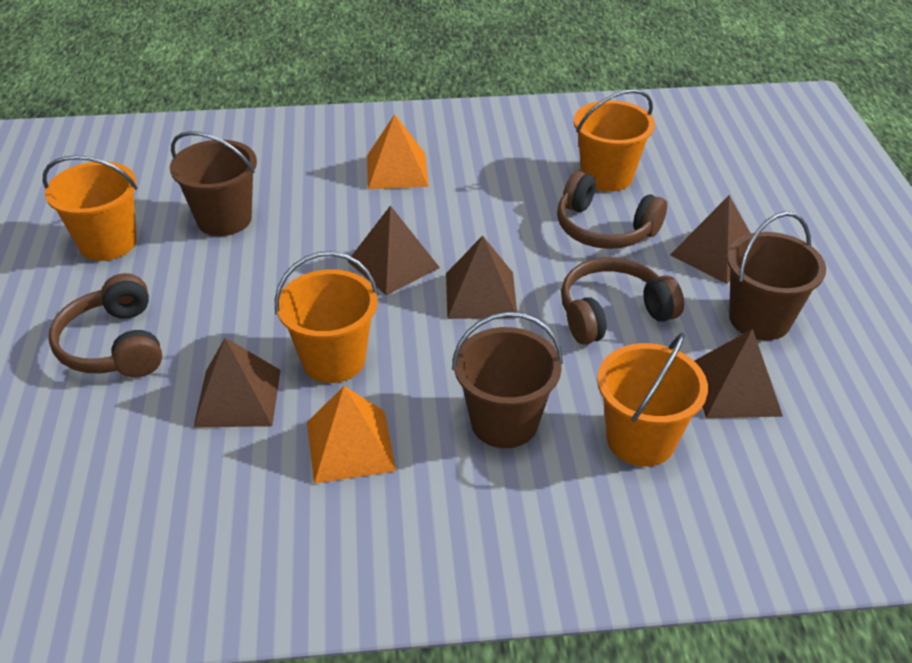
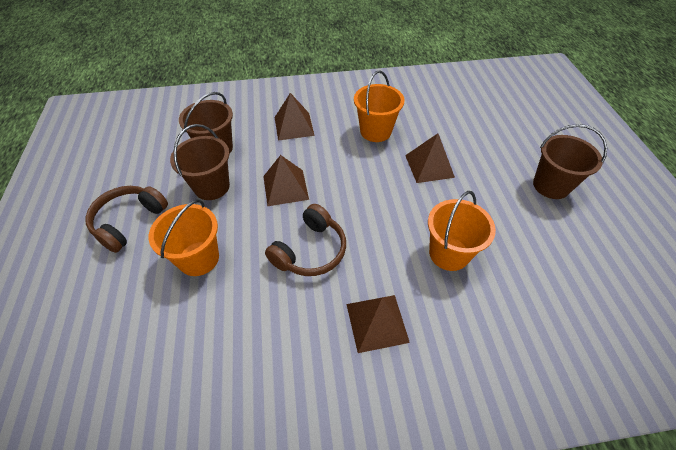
brown headphones: [49,273,162,377] [557,171,667,249] [561,257,684,345] = 3 -> [85,186,168,253] [265,204,346,276] = 2
brown pyramid: [193,338,281,428] [348,205,440,295] [446,235,518,319] [670,195,751,284] [695,329,783,418] = 5 -> [263,155,309,206] [275,93,315,141] [346,295,410,353] [405,133,455,183] = 4
orange bucket: [43,155,138,261] [274,251,378,383] [574,89,655,192] [597,332,708,467] = 4 -> [149,199,219,276] [354,70,405,142] [428,191,496,271] = 3
orange pyramid: [307,386,396,484] [367,114,429,189] = 2 -> none = 0

